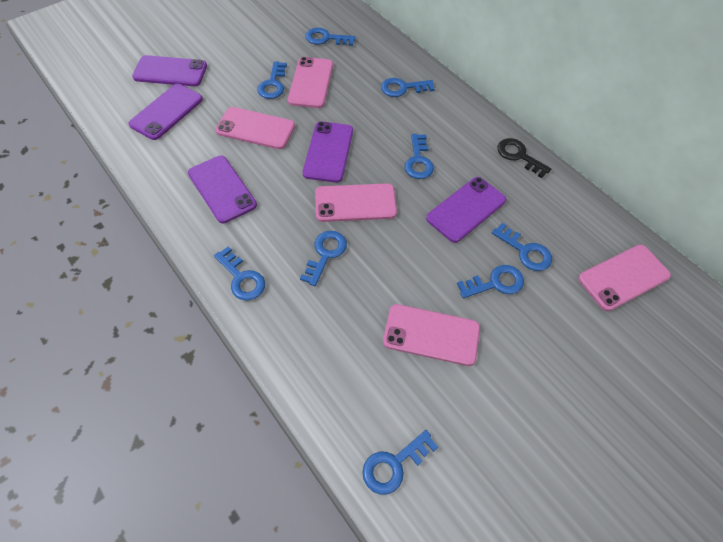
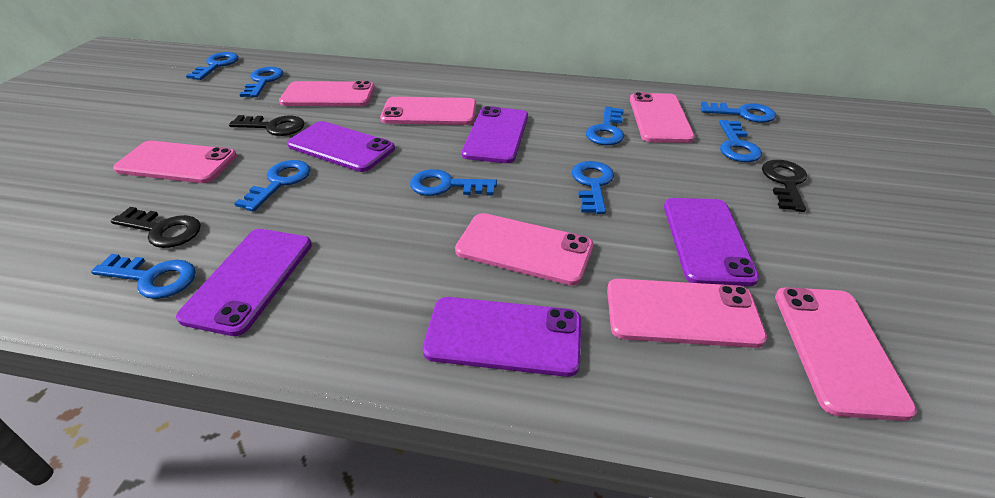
black key: [497,138,551,178] = 1 -> [110,207,201,248] [229,115,305,136] [762,160,807,212] = 3
pink phone: [215,107,295,149] [288,57,333,108] [315,183,397,222] [383,304,480,366] [578,245,671,311] = 5 -> [113,141,237,183] [279,81,375,106] [380,97,476,125] [455,213,593,286] [607,279,767,348] [630,92,695,143] [775,287,917,421] = 7

